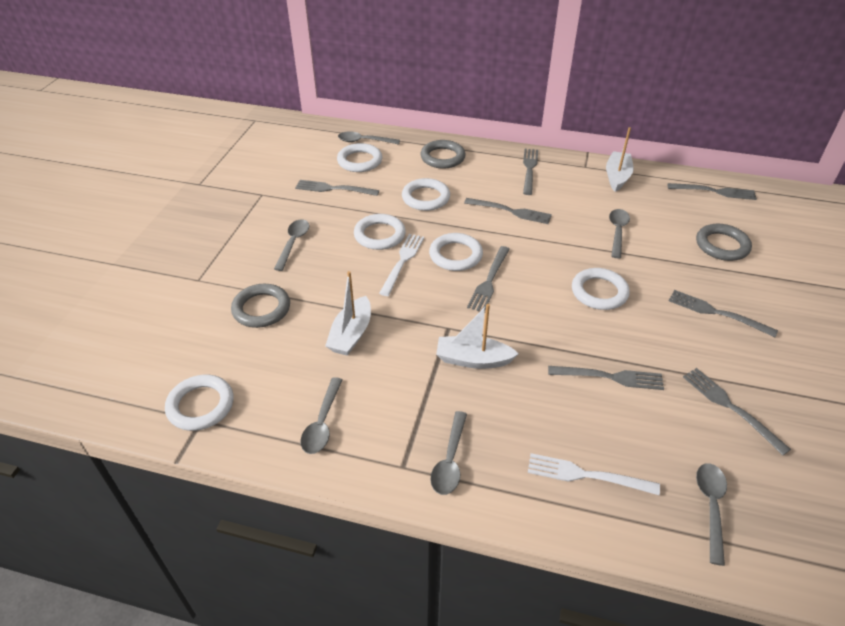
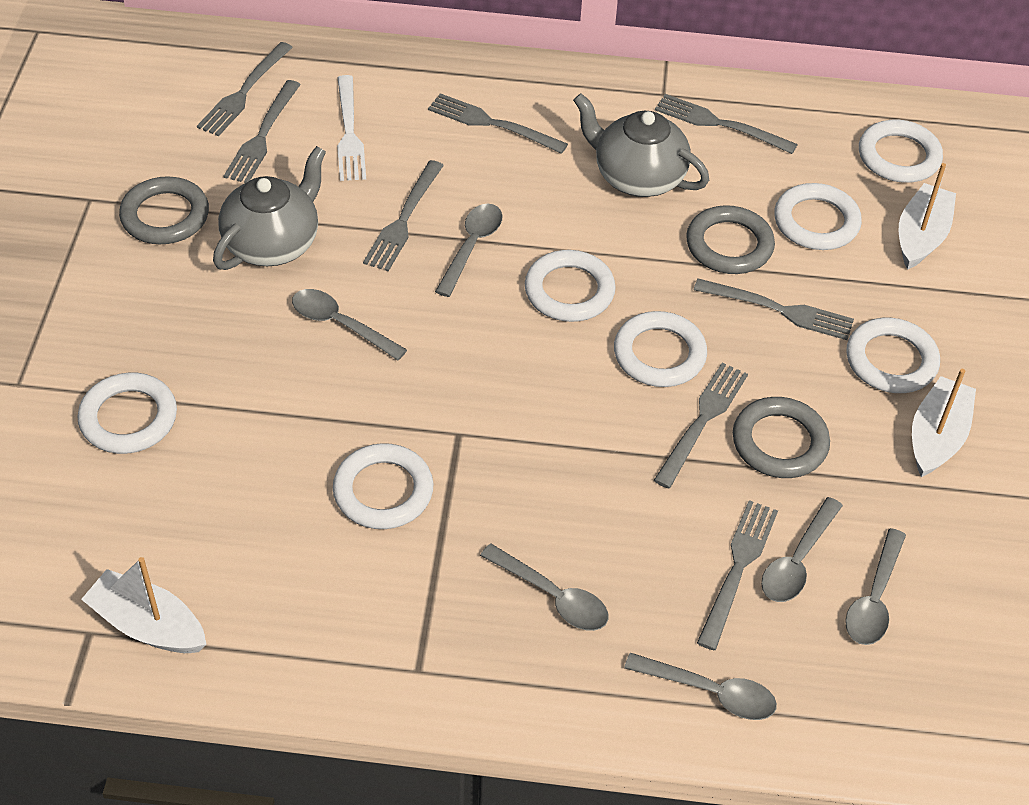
grey teapot: none = 0 -> [213,146,326,270] [573,93,709,197] = 2
white fork: [379,234,424,296] [528,453,660,495] = 2 -> [337,75,366,181] = 1
white ring: [165,375,233,431] [337,143,382,172] [354,214,406,250] [402,178,450,211] [429,233,483,271] [572,268,630,310] = 6 -> [78,373,177,454] [333,443,434,529] [525,250,616,322] [614,311,707,387] [774,183,862,250] [846,318,940,393] [859,120,943,183] = 7

